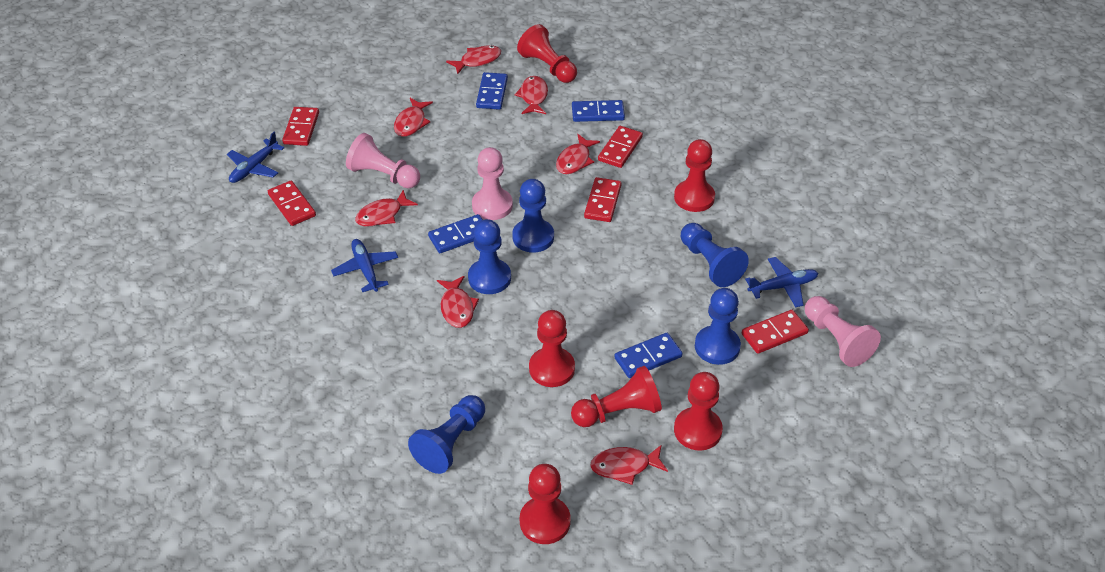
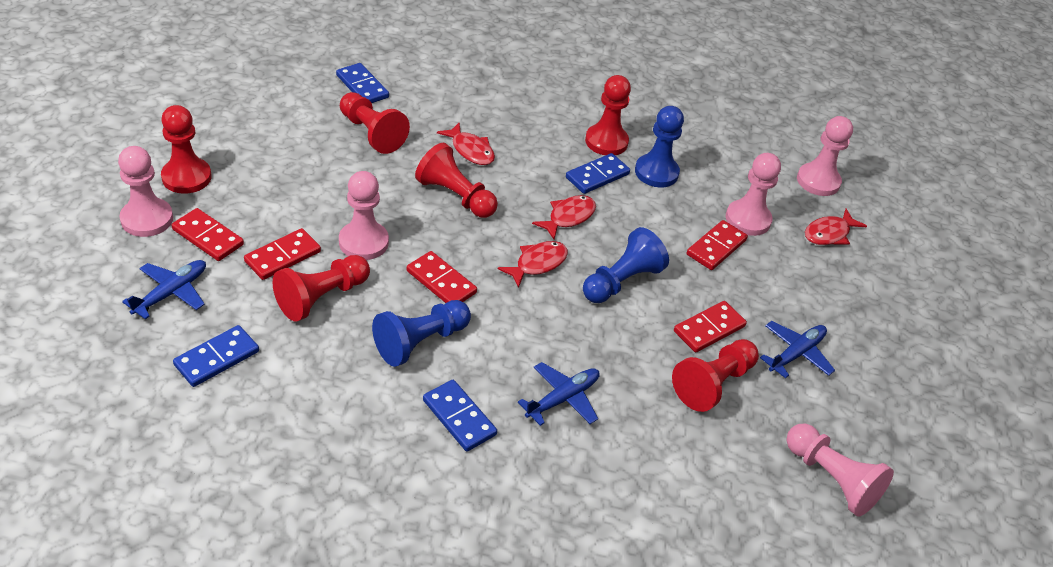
blue pawn: [408,395,485,474] [468,219,511,294] [512,179,554,253] [681,223,749,287] [695,288,741,365] = 5 -> [372,300,471,367] [583,227,669,303] [635,106,684,187] = 3
pink pawn: [346,133,420,188] [472,147,513,220] [805,296,881,367] = 3 -> [118,146,173,237] [339,171,389,260] [726,153,781,236] [786,424,894,517] [797,116,853,196] = 5
red fish: [355,190,418,227] [394,98,433,137] [437,276,479,328] [446,45,501,75] [514,76,548,114] [556,134,600,174] [590,445,668,485] = 7 -> [437,123,495,165] [498,241,568,288] [532,195,596,240] [805,209,867,245] = 4

